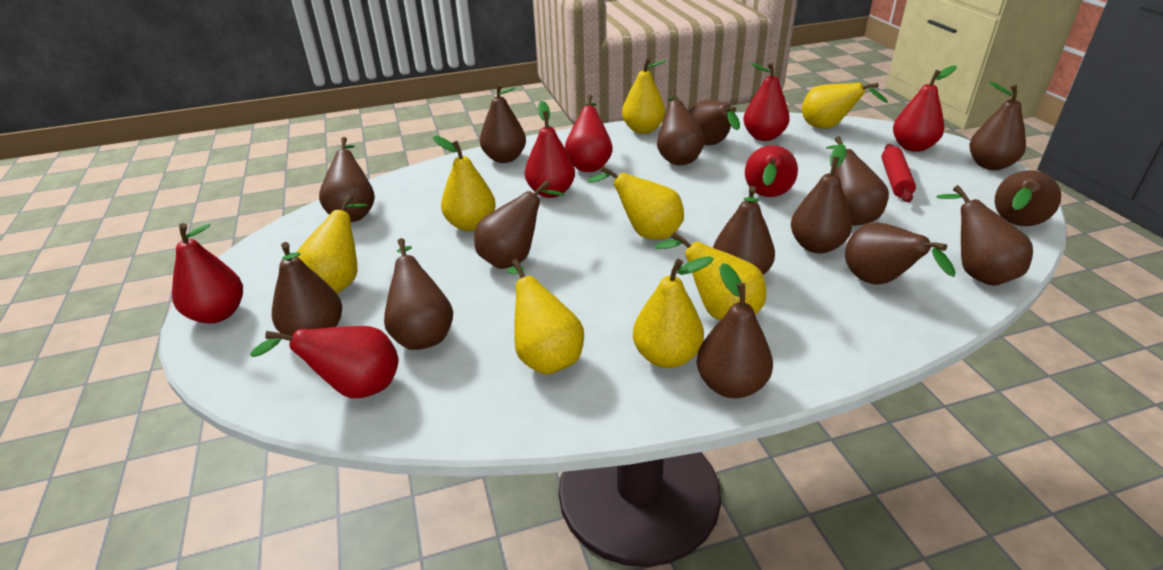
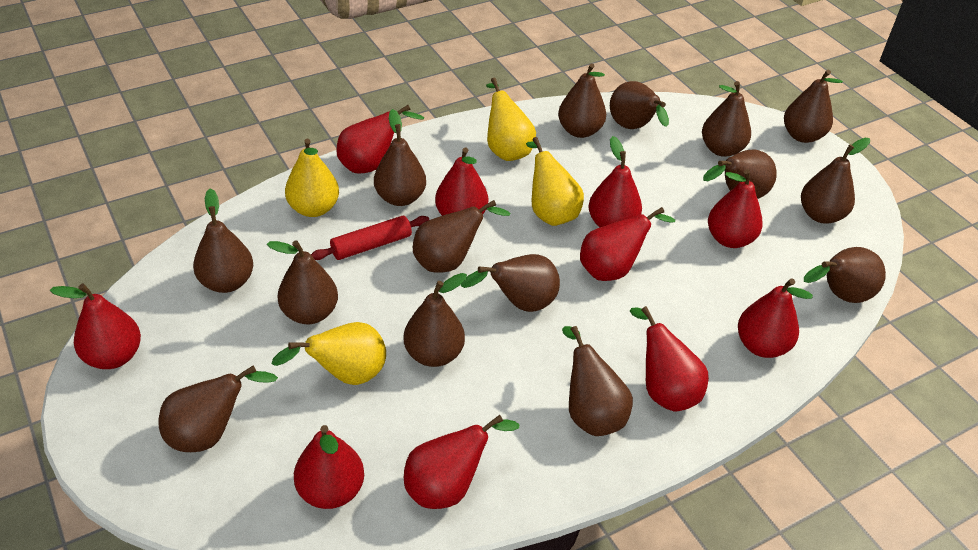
red pear: [172,223,243,323] [250,326,398,398] [525,101,575,198] [565,95,613,172] [743,62,790,141] [745,145,798,197] [893,66,957,152] = 7 -> [50,283,141,369] [294,425,364,509] [336,105,424,174] [404,415,520,509] [435,148,488,216] [580,207,675,281] [589,136,642,227] [630,306,709,412] [708,169,763,248] [738,278,813,358] = 10
yellow pear: [297,195,368,293] [433,136,496,231] [507,259,584,375] [587,166,684,240] [622,57,666,134] [633,256,714,368] [655,232,766,320] [802,83,888,129] = 8 -> [271,322,386,385] [285,139,339,217] [486,78,536,161] [526,137,584,226] = 4

